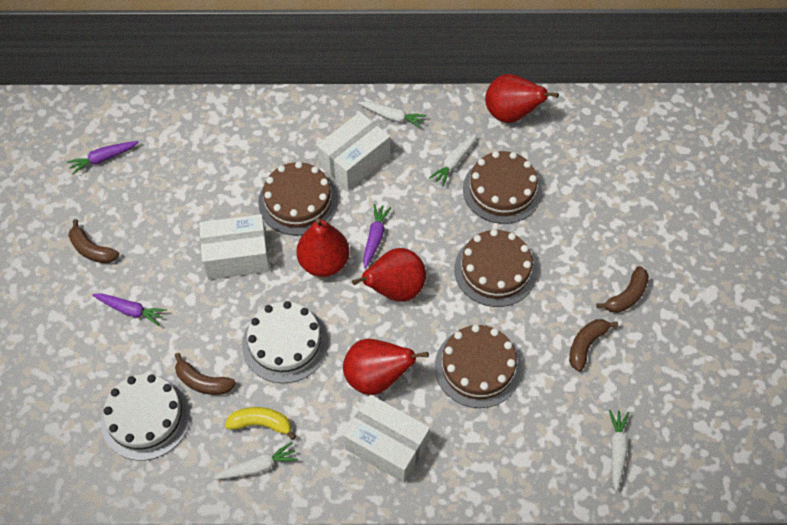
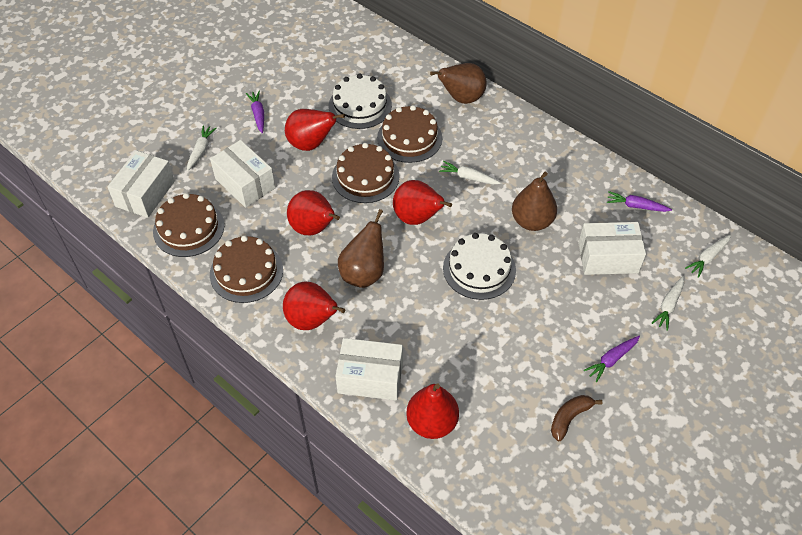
brown banana: [69,219,119,263] [175,353,236,395] [569,319,618,371] [596,266,649,313] = 4 -> [551,395,602,441] = 1
brown pear: none = 0 -> [338,209,384,288] [430,63,486,104] [512,172,557,231] = 3
red pear: [296,218,350,277] [343,339,429,395] [352,248,426,302] [485,74,559,123] = 4 -> [283,282,345,330] [285,109,345,151] [287,190,340,235] [393,180,452,225] [406,383,459,439] = 5
white box: [199,214,270,280] [317,112,390,190] [344,395,430,483] = 3 -> [107,150,175,218] [210,140,275,208] [335,338,403,400] [578,222,646,275] = 4
yellow banana: [225,407,296,440] = 1 -> none = 0

